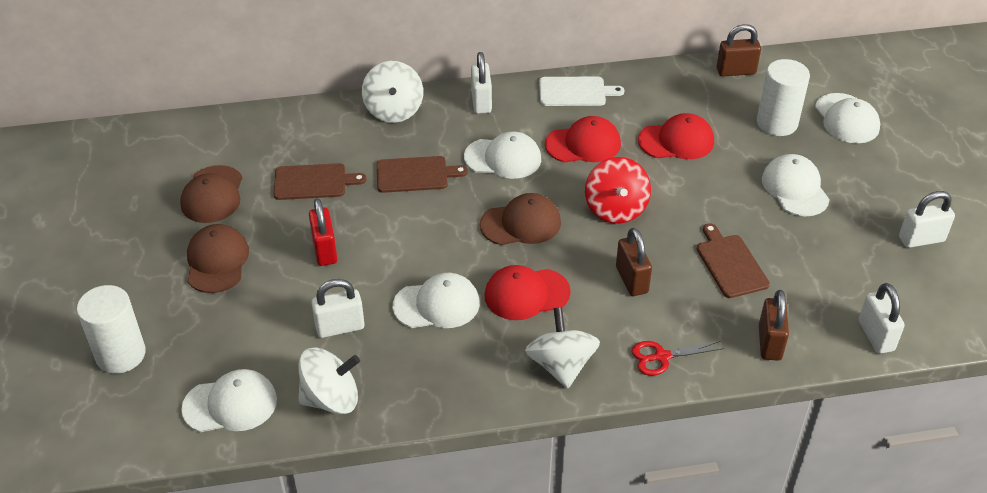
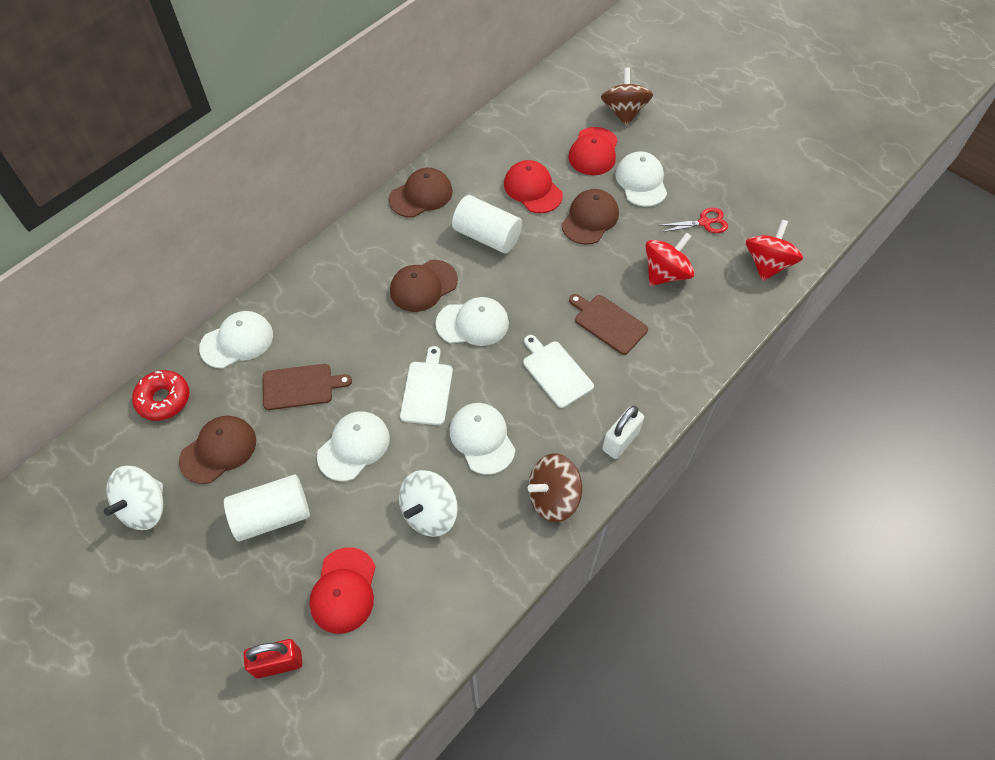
brown cap: [180,165,243,223] [187,224,249,293] [480,193,561,245] = 3 -> [179,416,256,484] [389,168,453,217] [390,260,458,312] [561,189,619,245] = 4
brown cutting board: [274,163,367,200] [376,156,468,193] [697,223,770,298] = 3 -> [263,364,352,410] [569,294,648,355] = 2
brown padlock: [616,228,652,296] [717,24,761,76] [759,290,789,361] = 3 -> none = 0
brown spinning top: none = 0 -> [528,453,582,522] [601,68,653,126] = 2
red donut: none = 0 -> [132,370,189,421] = 1
red spinning top: [585,157,651,224] = 1 -> [645,232,694,286] [746,220,803,281] = 2
white cutting board: [539,77,625,106] = 1 -> [400,346,453,425] [523,335,594,408] = 2
white padlock: [311,279,364,338] [471,52,492,114] [859,283,905,354] [899,191,955,248] = 4 -> [602,406,644,459] = 1
white spinning top: [298,347,360,414] [362,61,423,123] [525,307,600,389] = 3 -> [104,466,163,530] [399,470,458,537] = 2

